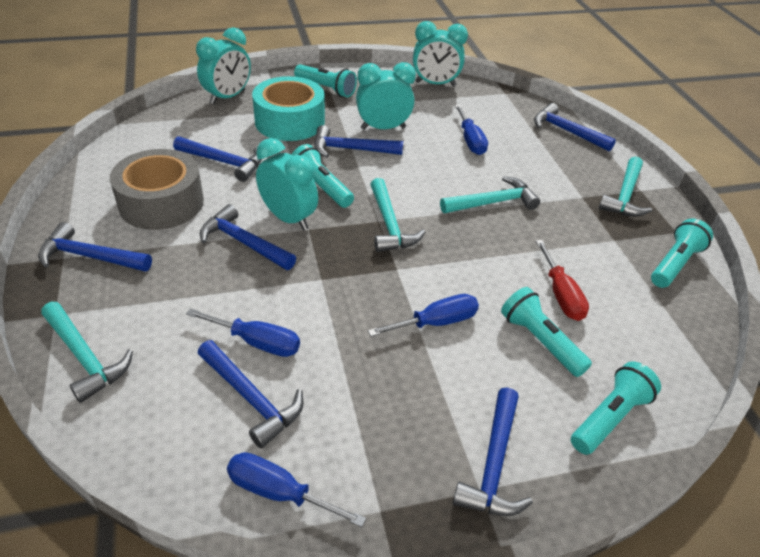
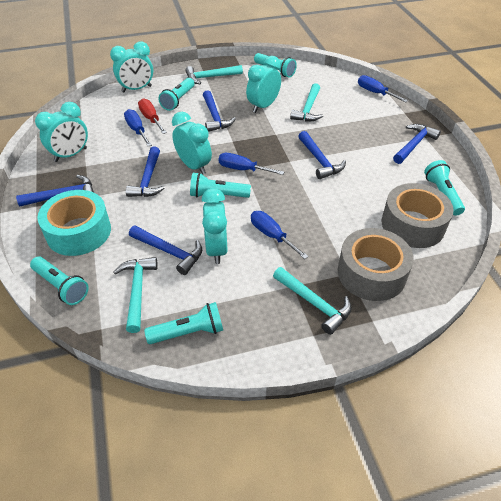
blue hammer: [38,222,152,271] [173,136,262,182] [198,340,303,448] [200,204,296,270] [314,125,403,158] [453,388,533,516] [534,103,616,151] = 7 -> [16,175,94,207] [126,147,165,197] [129,226,202,275] [203,90,236,132] [298,131,346,179] [393,124,441,164] = 6
grey tape: [110,149,204,230] = 1 -> [338,228,414,301] [382,183,454,248] = 2
turquoise clock: [196,27,251,104] [256,138,318,231] [356,62,416,130] [413,21,468,86] = 4 -> [35,102,88,162] [110,41,153,92] [172,112,212,175] [201,188,228,264] [246,56,281,113] = 5
turquoise flashlight: [292,144,354,208] [294,64,357,98] [501,287,592,377] [571,361,661,455] [651,219,713,288] = 5 -> [30,257,89,305] [144,302,223,344] [158,78,194,111] [190,172,251,198] [254,53,297,78] [424,160,465,216] = 6

